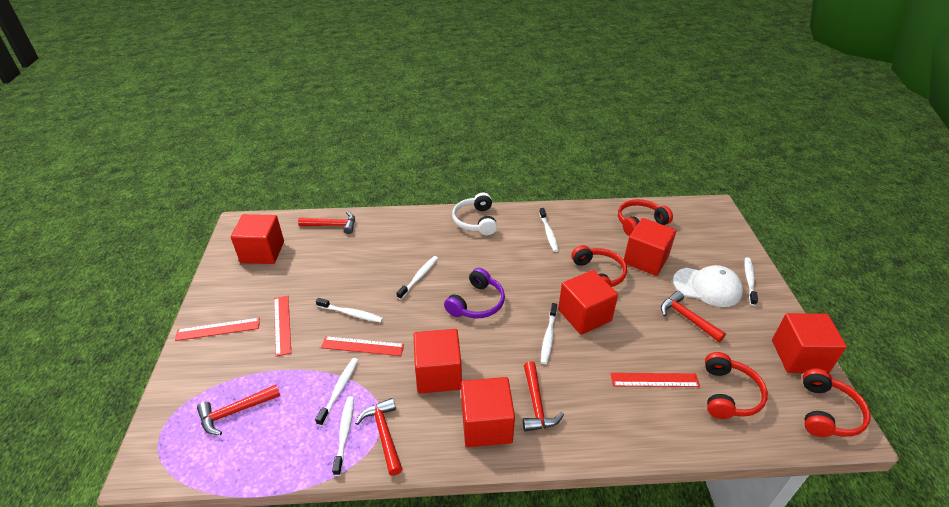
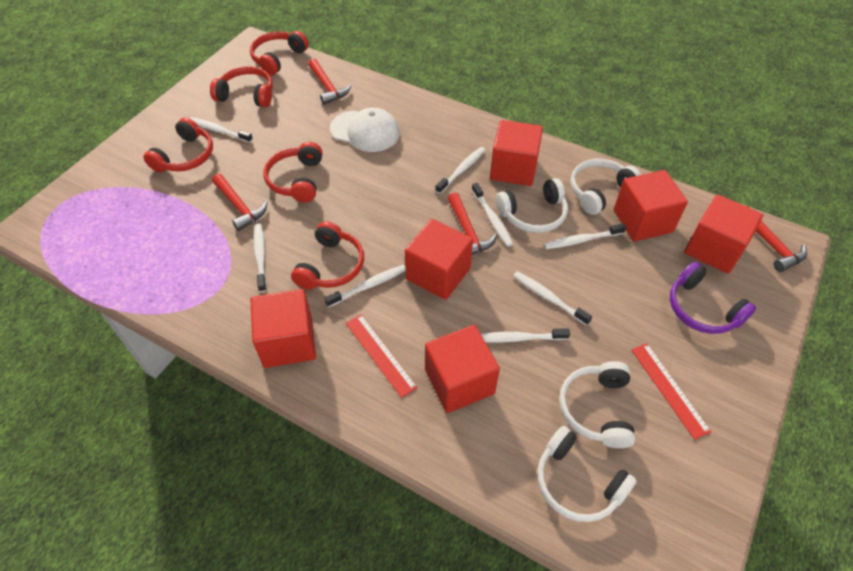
red hammer: [197,385,280,435] [298,211,355,234] [355,398,403,476] [523,361,564,432] [661,291,726,342] = 5 -> [212,174,267,231] [308,58,351,105] [448,193,497,254] [746,206,807,272] = 4
red headphones: [571,245,627,287] [618,199,673,236] [705,352,768,419] [803,368,871,437] = 4 -> [143,117,213,173] [210,66,273,107] [250,31,309,75] [263,142,323,202] [291,221,364,290] = 5
red ruler: [175,318,260,341] [274,296,291,357] [321,336,404,356] [610,373,700,387] = 4 -> [346,314,418,398] [631,343,711,440] = 2
white headphones: [452,192,497,235] = 1 -> [496,178,568,233] [537,426,637,522] [559,361,635,448] [570,159,641,215] = 4
white toothbrush: [315,358,358,426] [316,298,383,323] [332,396,354,476] [397,256,438,300] [539,208,559,252] [541,303,557,364] [744,257,758,306] = 7 -> [190,117,253,143] [254,223,267,292] [324,265,406,308] [435,147,485,194] [472,183,513,247] [481,328,570,343] [513,271,592,326] [544,223,626,249] = 8

